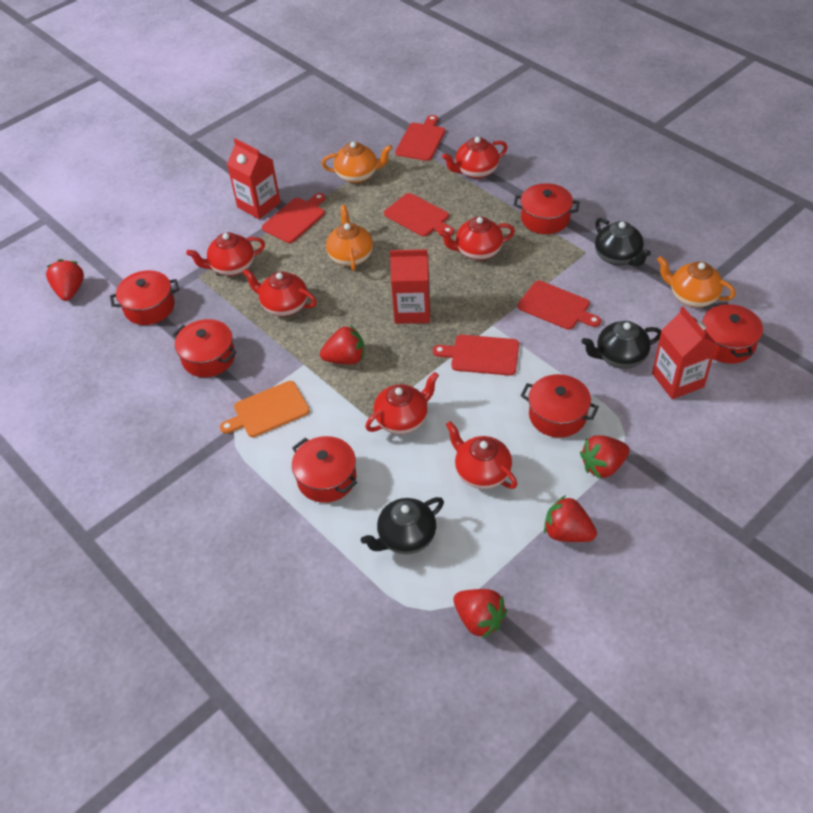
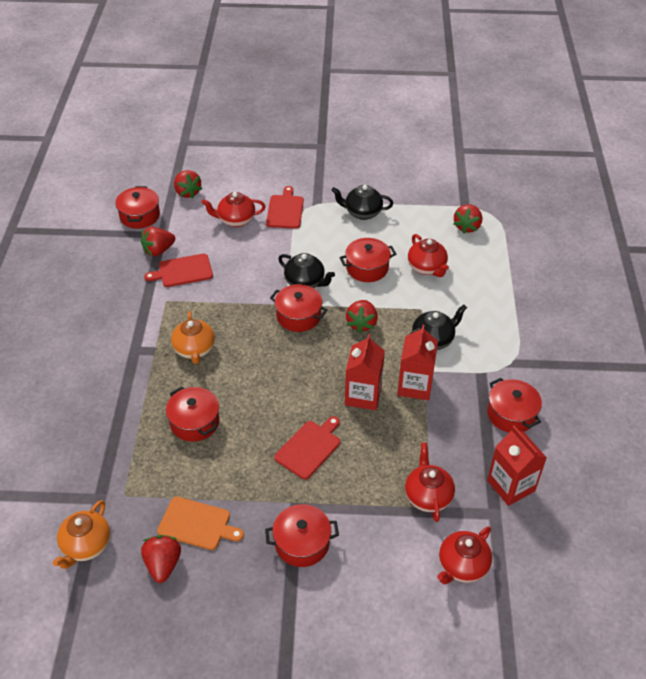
orange teapot: [322,142,392,183] [326,205,373,271] [657,256,736,307] = 3 -> [53,500,110,569] [171,311,215,364] = 2
red cutting board: [262,193,325,243] [384,193,454,237] [395,115,445,161] [433,335,519,376] [517,281,601,330] = 5 -> [144,254,213,287] [266,186,304,229] [274,416,340,479] = 3
red teapot: [186,233,265,276] [242,268,317,316] [365,372,439,434] [438,217,515,260] [442,137,508,179] [446,421,517,489] = 6 -> [202,192,266,227] [405,442,455,522] [408,234,449,277] [437,526,492,584] = 4

